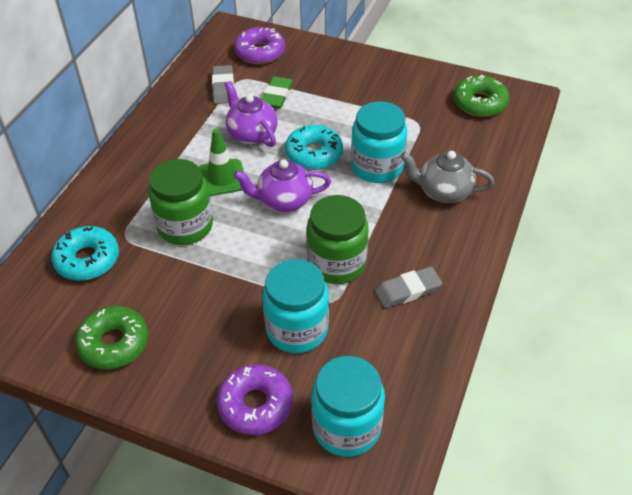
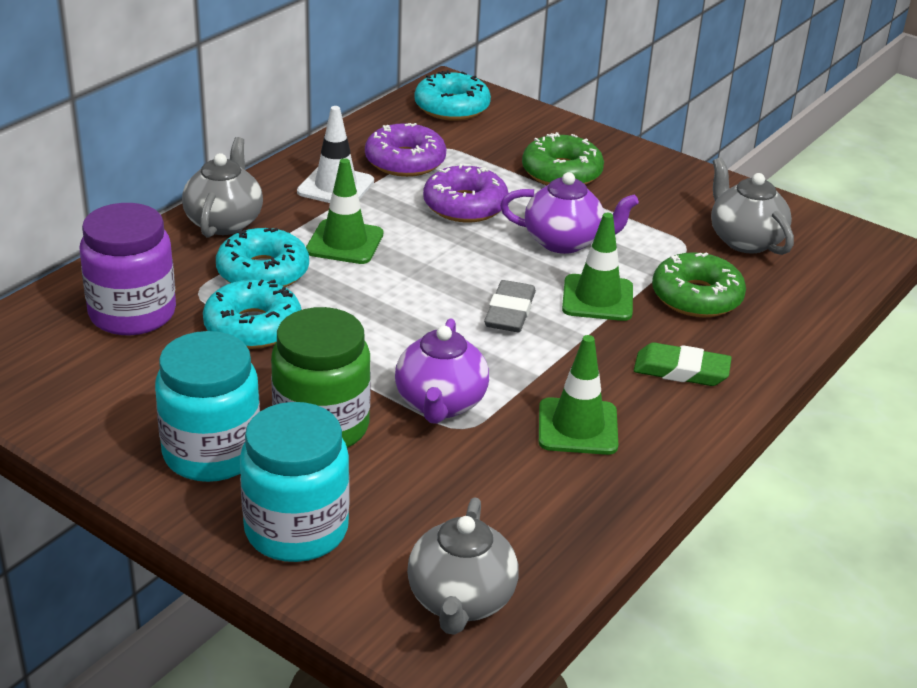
green jar: [148,159,213,245] [307,195,369,284] = 2 -> [271,307,371,448] = 1
green traffic cone: [199,129,244,196] = 1 -> [306,158,383,264] [539,335,618,455] [562,213,633,321] = 3
grey eraser: [212,65,234,104] [375,267,442,308] = 2 -> [484,280,536,332] = 1
grey teapot: [400,151,495,203] = 1 -> [182,137,263,238] [407,497,519,635] [711,157,794,255] = 3
purple jar: none = 0 -> [80,203,176,335] = 1
turquoise donut: [51,226,119,281] [285,125,343,170] = 2 -> [203,279,302,349] [216,228,309,287] [415,70,491,121] = 3
turquoise jar: [262,259,329,353] [311,356,385,457] [351,101,407,183] = 3 -> [155,331,260,482] [240,402,349,562] = 2
white traffic cone: none = 0 -> [297,106,374,203] = 1

